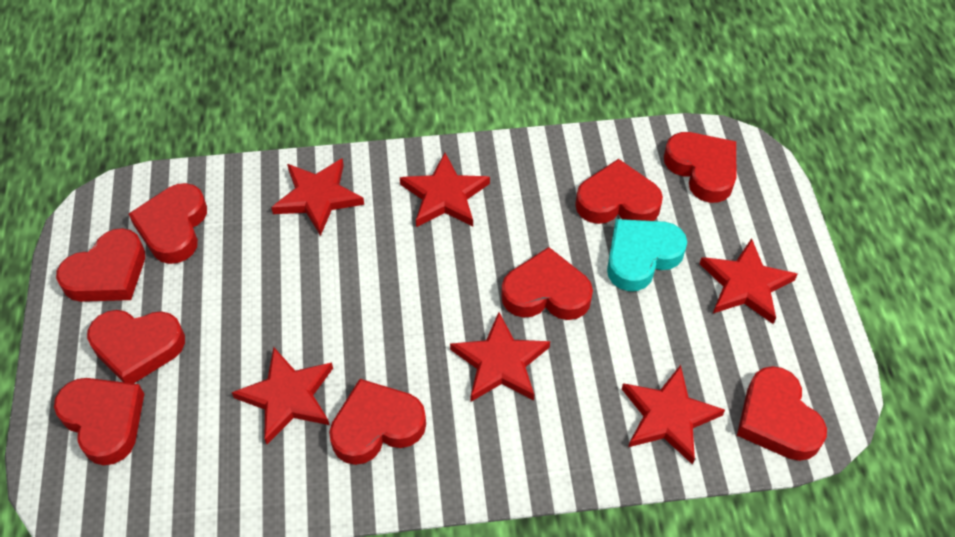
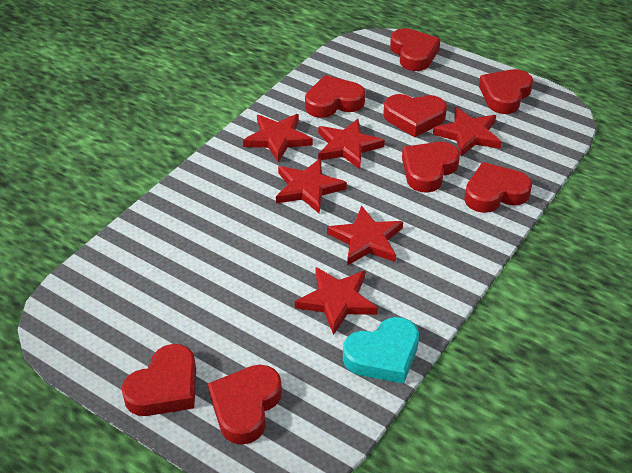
red heart: [54,378,144,465] [56,228,145,302] [87,310,185,384] [129,183,207,264] [329,379,426,465] [501,247,593,320] [575,159,663,224] [664,132,736,203] [737,366,827,461] = 9 -> [121,344,196,416] [208,365,282,445] [305,75,365,118] [383,94,447,137] [390,28,441,71] [402,142,460,193] [464,162,532,213] [479,69,533,114] = 8

